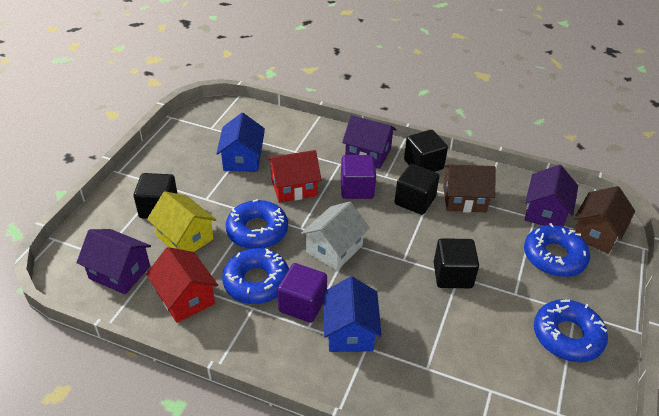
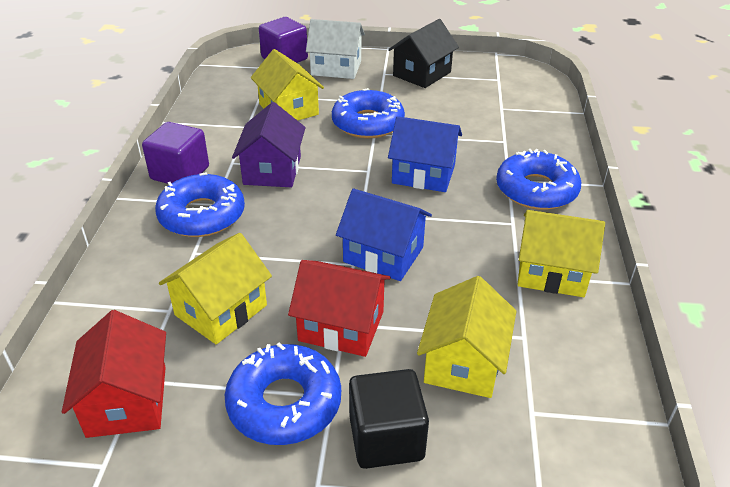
black cube: [134,173,178,219] [394,164,440,215] [404,130,448,172] [434,238,479,288] = 4 -> [349,369,429,469] = 1
black house: none = 0 -> [388,19,459,88] = 1
brown house: [443,164,496,212] [573,186,635,254] = 2 -> none = 0
purple house: [76,229,151,294] [342,115,397,169] [525,165,578,227] = 3 -> [232,102,306,187] = 1
yellow house: [147,191,216,252] = 1 -> [159,233,272,344] [251,49,324,121] [417,276,516,398] [518,210,605,297] = 4

